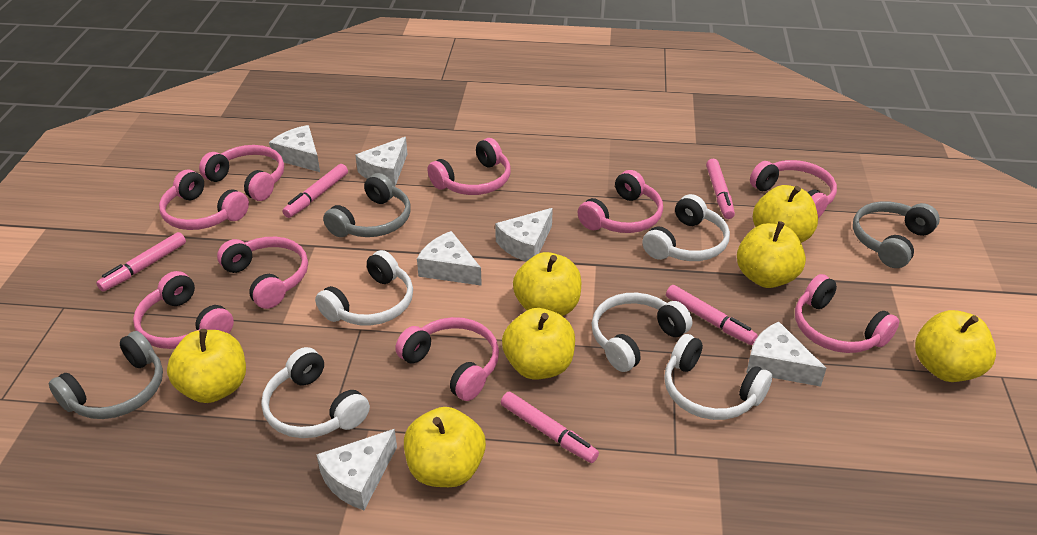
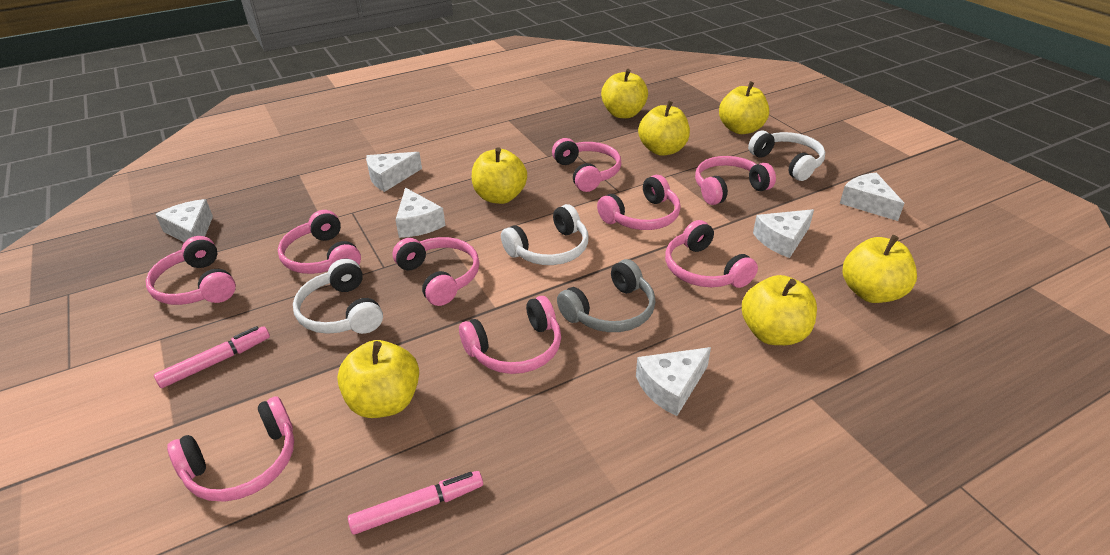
grey headphones: [49,331,163,419] [323,173,411,237] [853,201,940,268] = 3 -> [557,259,655,332] = 1
pink marker: [96,232,186,292] [282,164,348,218] [501,392,599,463] [666,285,758,345] [706,159,735,219] = 5 -> [154,326,270,388] [348,471,483,535] = 2
white headphones: [261,347,370,438] [315,250,413,325] [592,293,692,372] [642,194,730,261] [664,334,772,420] = 5 -> [293,259,383,334] [501,204,588,265] [748,131,825,181] = 3

